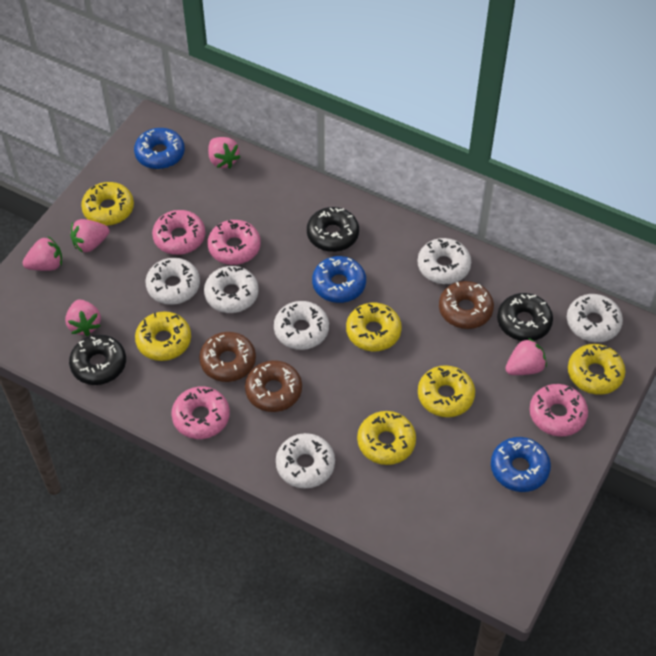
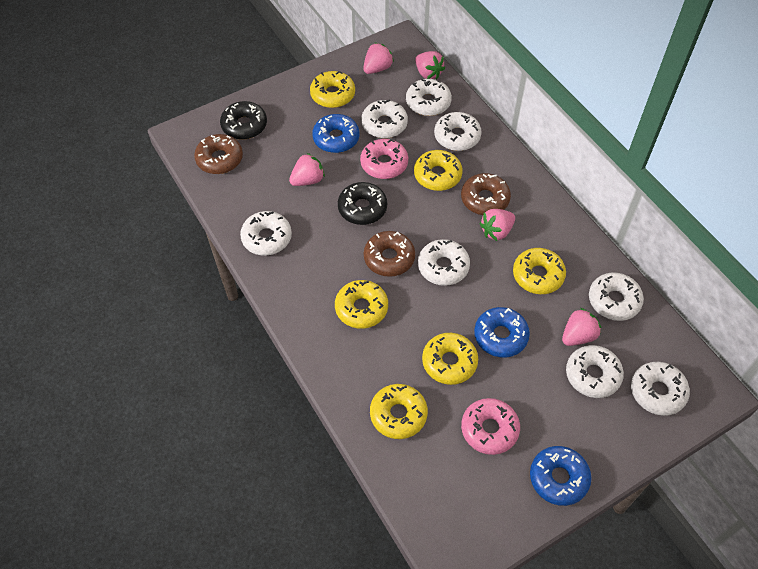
black donut: [69,335,126,385] [307,207,359,252] [497,293,553,341] = 3 -> [220,101,267,140] [338,182,387,225] = 2
pink donut: [152,210,205,255] [171,386,230,439] [208,220,261,265] [529,384,588,436] = 4 -> [360,139,408,179] [461,398,520,455] = 2
white donut: [145,258,200,305] [204,266,259,313] [274,301,329,350] [276,433,335,488] [418,238,471,284] [567,294,623,342] = 6 -> [240,211,292,256] [361,99,408,138] [406,79,452,116] [418,239,470,286] [434,112,482,151] [566,345,624,398] [589,272,644,321] [631,362,690,416] = 8

